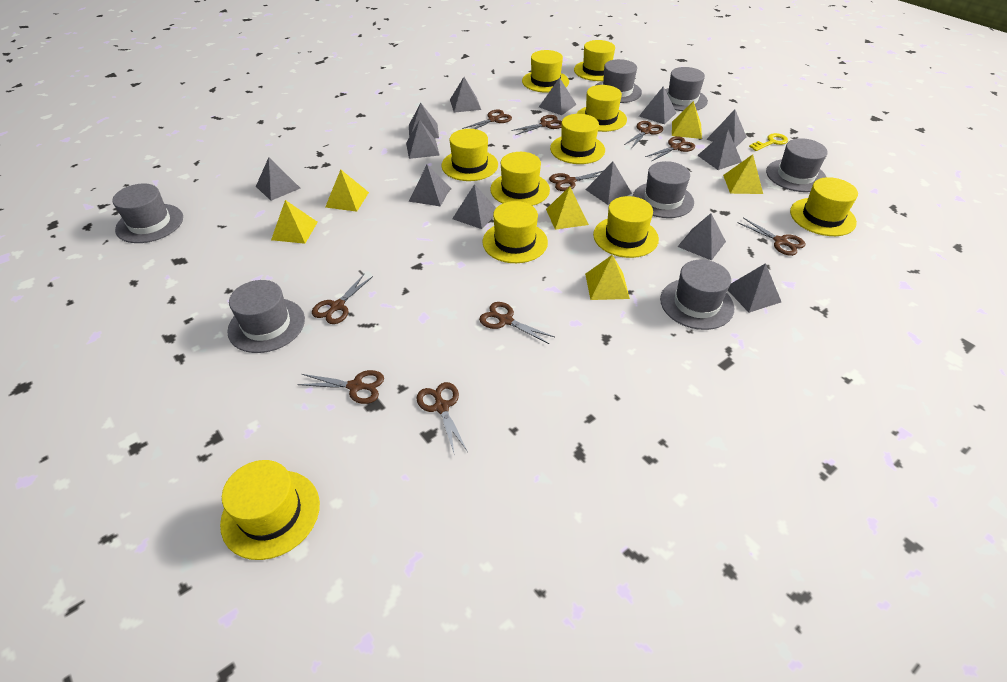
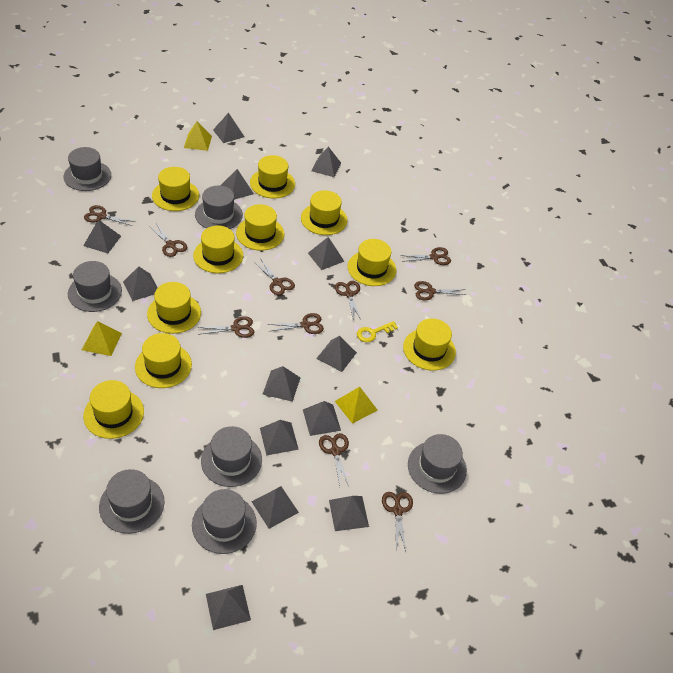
yellow pyramid: [271,200,318,244] [325,169,369,212] [546,186,589,230] [585,255,630,300] [672,101,702,139] [723,154,763,194] = 6 -> [82,321,122,356] [184,121,212,151] [335,387,377,424] = 3

